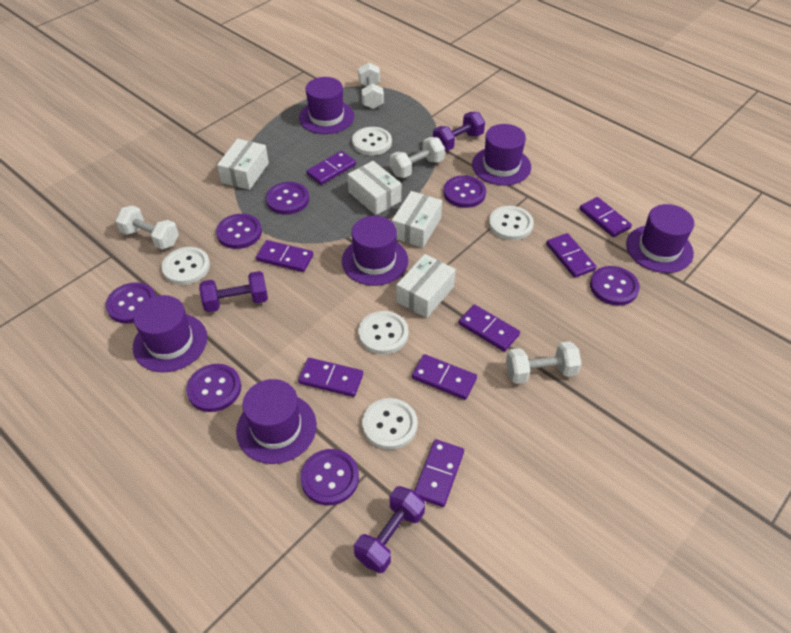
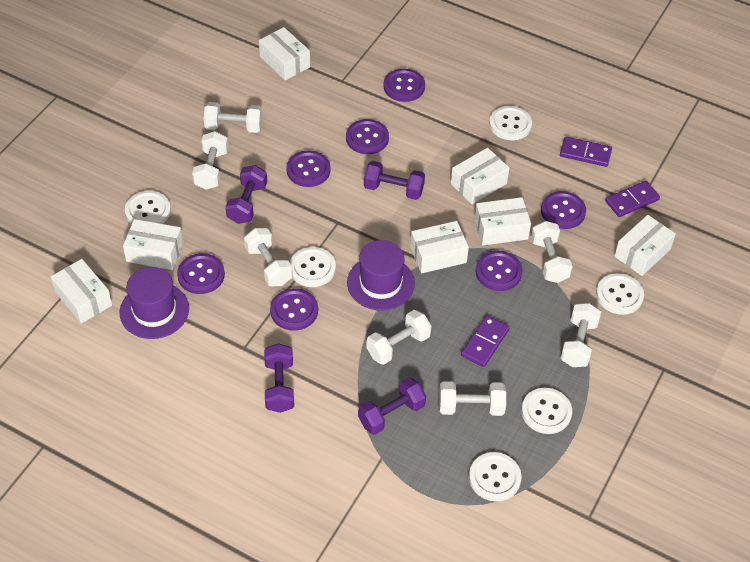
purple domino: [256,240,313,272] [298,358,363,397] [306,151,356,185] [412,354,477,400] [414,439,464,507] [459,305,520,352] [546,233,596,278] [579,197,632,237] = 8 -> [461,315,510,367] [560,137,612,167] [605,181,660,217] = 3
purple dumbbell: [199,271,268,312] [354,486,425,573] [433,112,485,151] = 3 -> [225,165,267,224] [264,343,294,413] [358,378,426,435] [364,161,425,200] = 4
purple hat: [133,295,207,372] [236,379,317,464] [299,77,354,134] [342,216,408,286] [472,124,531,186] [626,204,694,273] = 6 -> [120,267,189,339] [347,240,415,311] = 2
white box: [217,139,269,190] [347,161,401,215] [392,191,442,248] [396,254,456,318] = 4 -> [51,259,112,324] [123,219,183,270] [259,27,310,81] [410,221,469,273] [451,148,509,204] [474,197,531,245] [614,215,676,276] = 7
white button: [162,247,210,285] [352,127,392,155] [358,311,409,354] [362,398,418,450] [489,206,534,240] = 5 -> [125,191,171,224] [290,247,336,287] [469,452,522,502] [489,106,532,140] [521,388,572,434] [596,273,644,315] = 6
white dumbbell: [115,206,179,249] [358,62,384,109] [390,137,445,178] [506,341,582,384] = 4 -> [192,131,228,190] [204,102,262,133] [244,228,293,286] [366,310,431,365] [439,381,506,416] [531,221,573,283] [561,303,601,367] = 7

